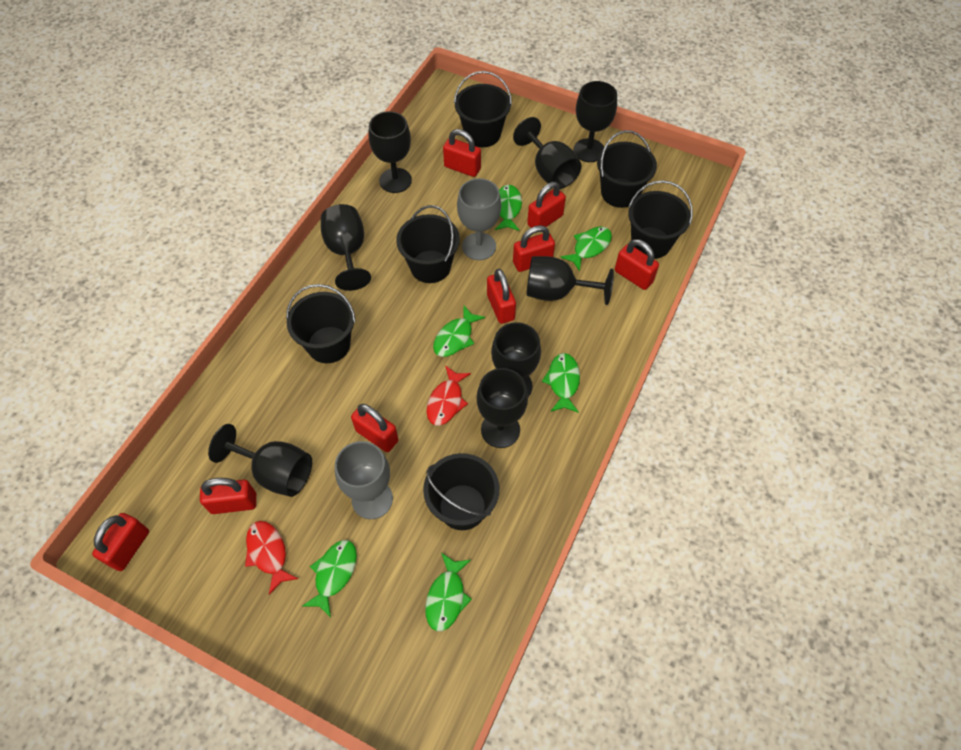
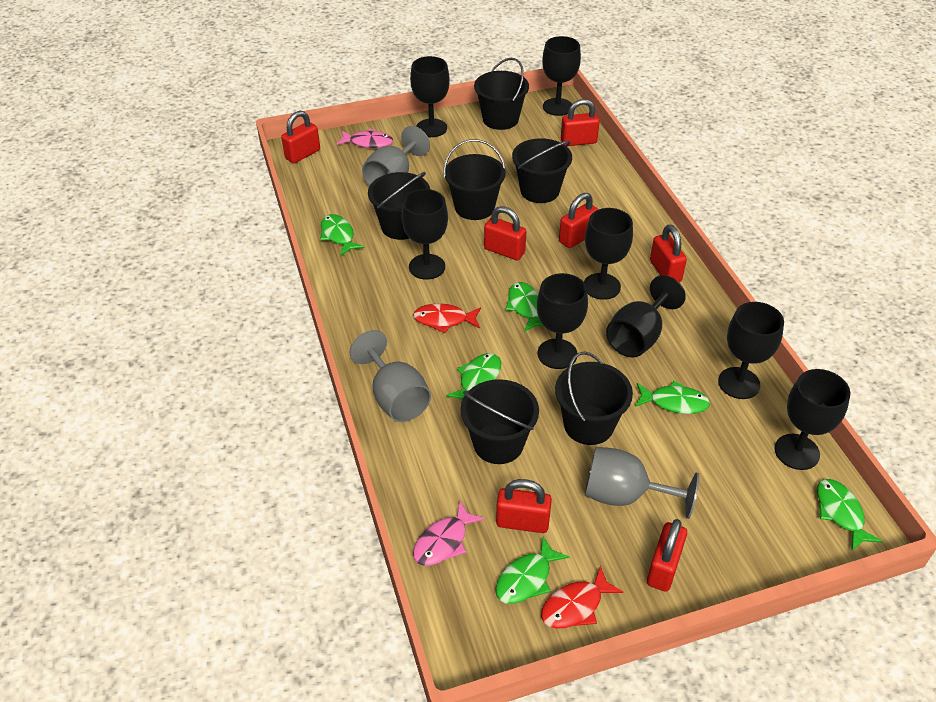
grey goblet: [335,441,393,519] [457,178,501,260] = 2 -> [349,330,431,422] [362,126,430,186] [585,447,699,519] = 3
pink fish: none = 0 -> [336,129,393,148] [413,500,485,566] = 2
red padlock: [92,513,149,571] [200,478,256,514] [351,404,398,452] [443,129,481,177] [487,269,516,324] [513,225,555,272] [527,182,566,228] [615,239,659,290] = 8 -> [281,111,320,163] [484,206,526,260] [496,479,552,533] [559,193,598,248] [561,99,600,146] [647,519,687,592] [650,225,687,282] = 7

